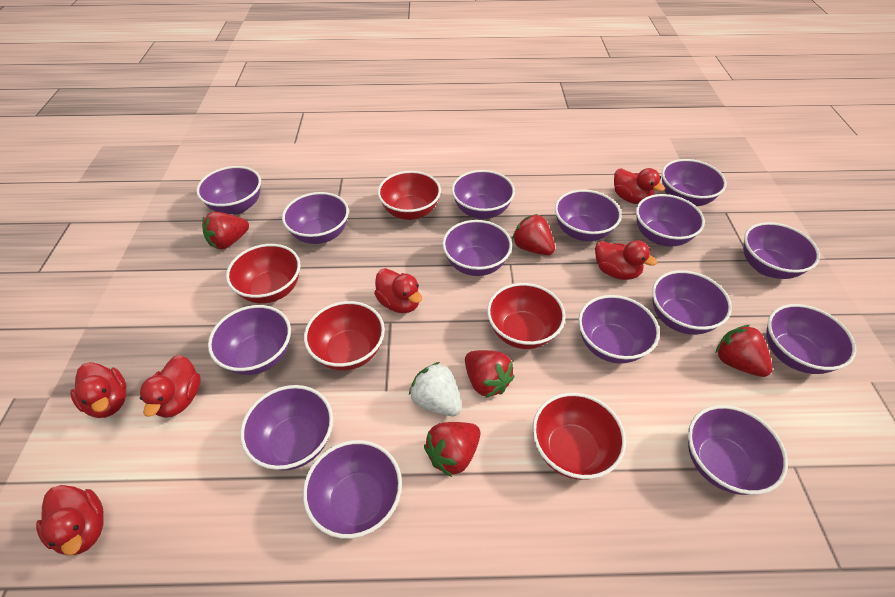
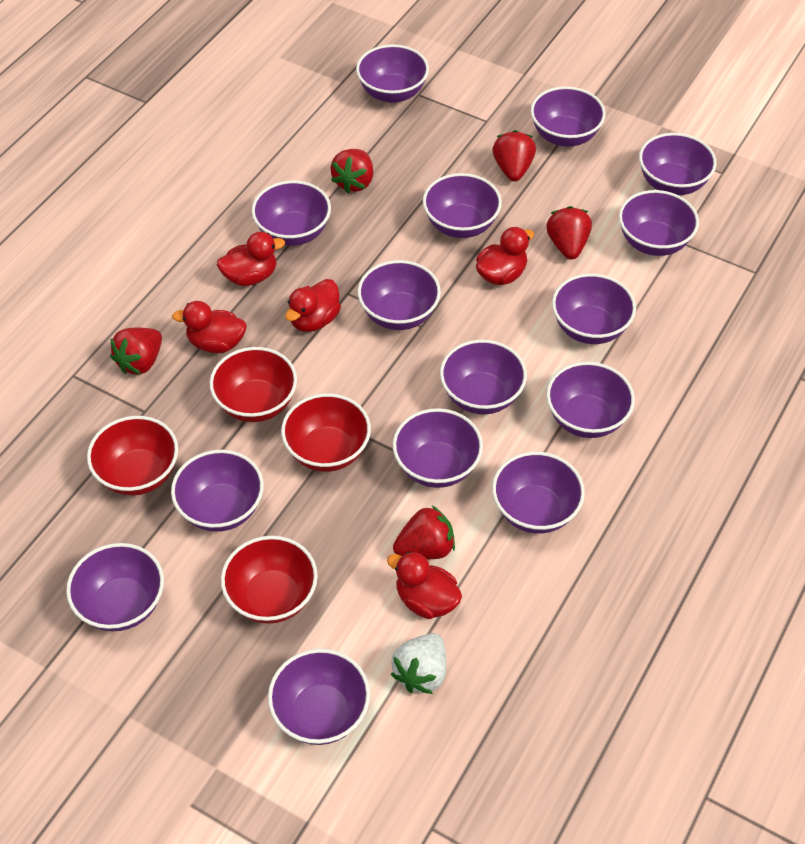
red bowl: [226,244,300,303] [304,301,385,371] [378,171,441,220] [487,283,566,349] [532,393,626,480] = 5 -> [87,416,178,495] [209,347,297,422] [221,536,318,624] [281,393,371,472] = 4
red duck: [36,485,104,556] [70,362,127,418] [140,355,201,418] [374,268,422,313] [595,240,657,280] [614,168,665,204] = 6 -> [172,301,247,353] [217,232,285,286] [285,279,341,332] [387,552,462,619] [476,227,534,285] = 5

